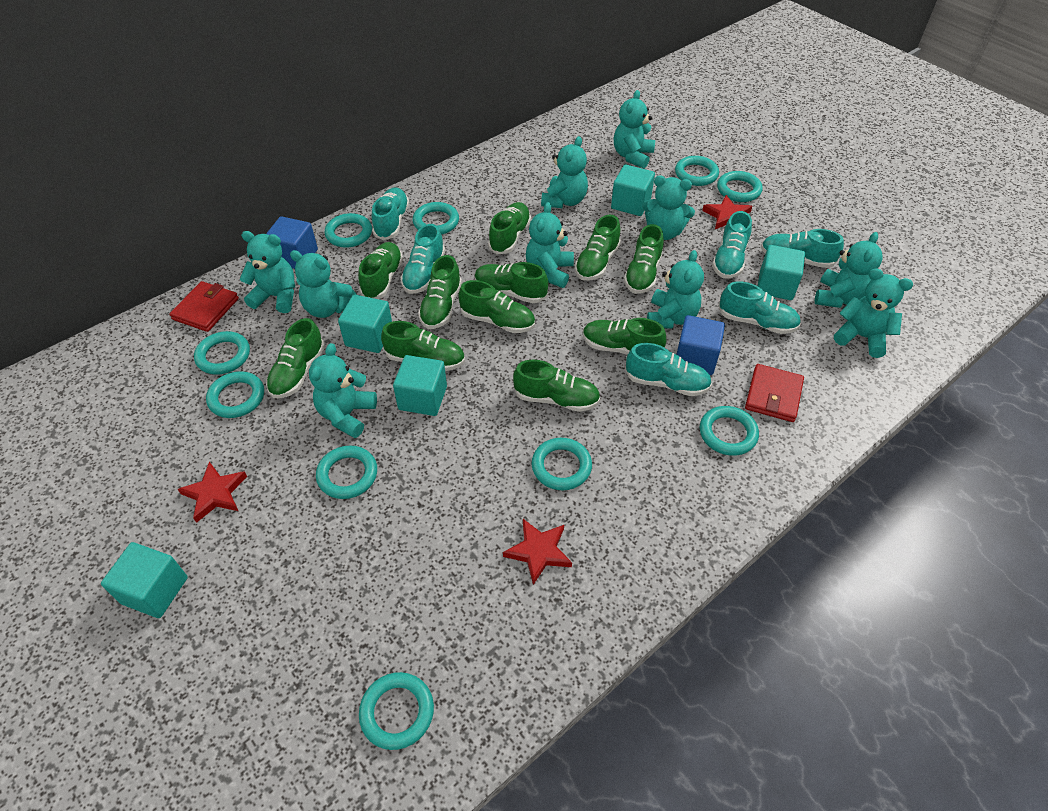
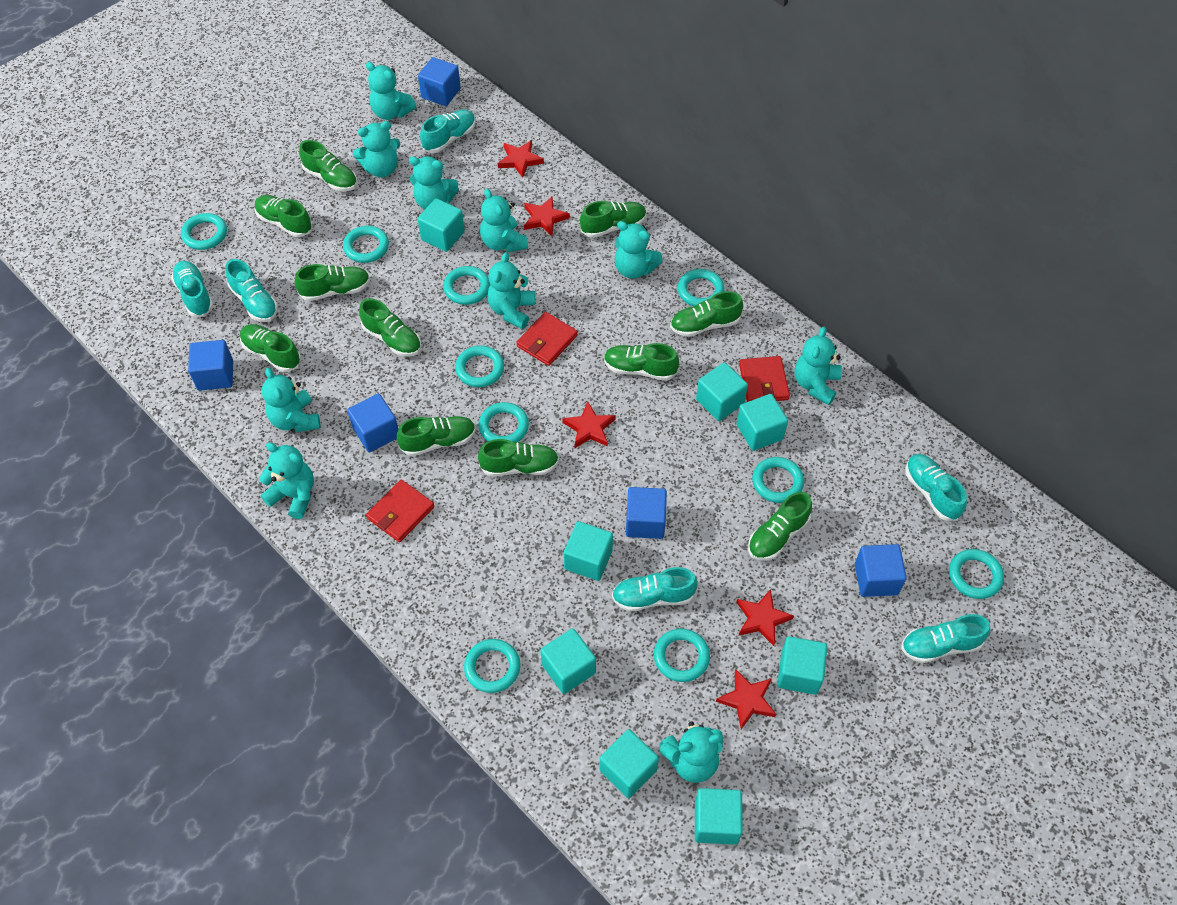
blue cube: [266,216,318,269] [676,315,725,375] = 2 -> [188,340,233,391] [347,394,398,452] [418,57,461,106] [626,487,667,539] [855,544,907,597] = 5
red star: [178,462,247,523] [503,519,572,585] [702,195,752,229] = 3 -> [498,140,544,178] [524,197,570,236] [562,401,616,448] [716,669,777,729] [736,589,794,646] = 5
red wallet: [169,281,239,332] [745,364,804,422] = 2 -> [366,480,435,542] [516,312,578,366] [739,356,790,402] = 3
turquoise cube: [101,542,188,618] [338,295,392,353] [393,355,447,416] [611,165,655,216] [758,245,805,300] = 5 -> [418,198,465,252] [540,628,596,694] [564,521,613,581] [599,729,659,798] [695,788,743,845] [696,362,748,421] [736,394,788,451] [777,636,828,695] = 8

